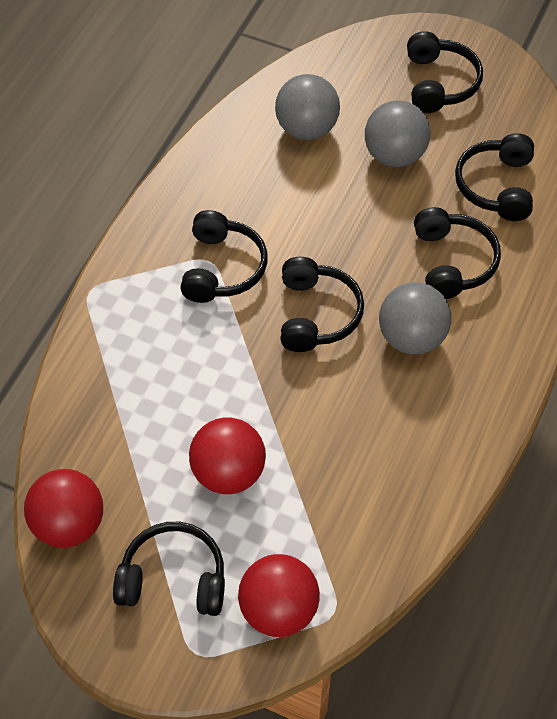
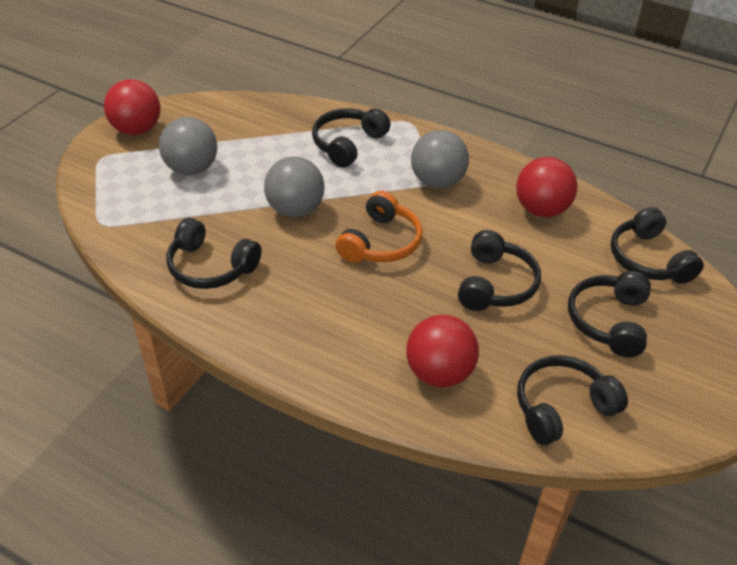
orange headphones: none = 0 -> [335,191,423,263] = 1

